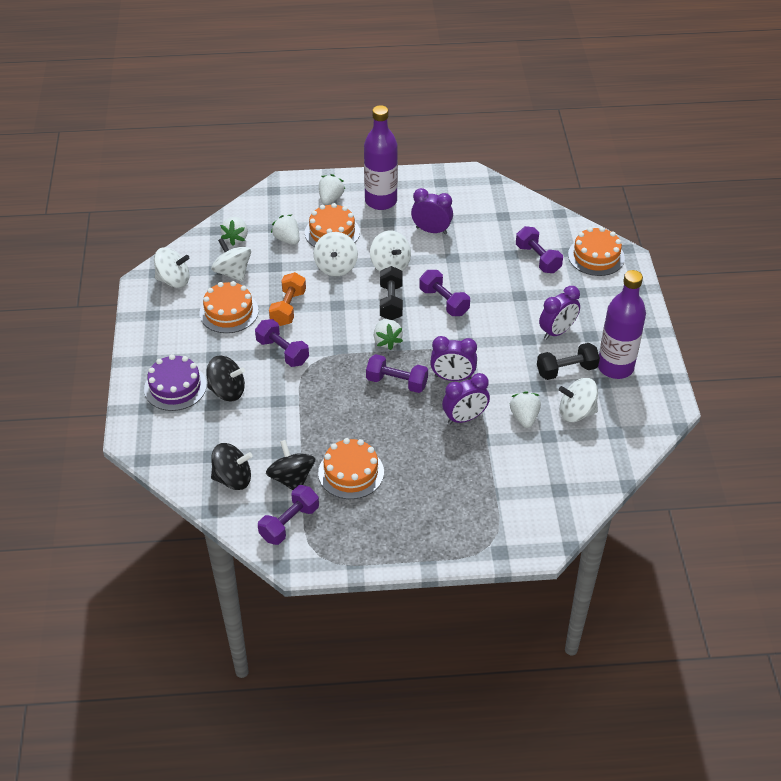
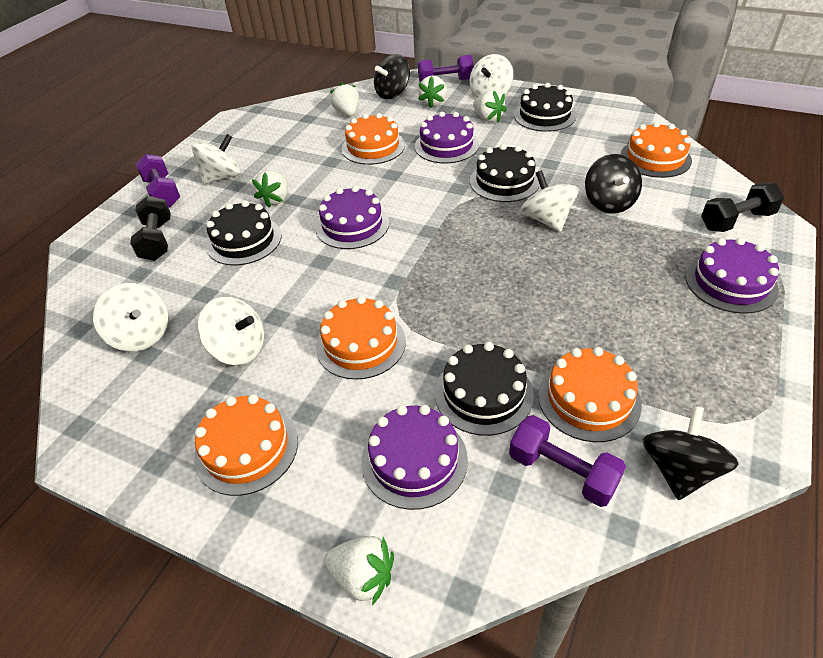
black cake: none = 0 -> [206,201,281,265] [435,342,534,436] [470,144,540,202] [514,83,576,132] = 4
orange cake: [200,281,259,333] [305,203,360,247] [318,438,384,499] [568,227,625,276] = 4 -> [194,394,298,496] [316,296,406,380] [342,113,405,165] [538,347,642,442] [620,122,692,178] = 5
orange dumbbell: [269,272,306,326] = 1 -> none = 0
purple bottle: [364,105,398,210] [598,270,646,379] = 2 -> none = 0
purple cake: [144,354,207,411] = 1 -> [315,186,389,249] [361,405,468,510] [415,112,479,163] [685,238,779,314] = 4
purple clock: [411,188,453,234] [430,336,477,381] [442,373,490,424] [539,286,580,340] = 4 -> none = 0
purple dumbbell: [255,319,309,367] [258,485,319,545] [366,354,428,393] [419,270,470,316] [516,226,563,273] = 5 -> [135,154,180,208] [418,55,474,83] [509,415,626,507] = 3

